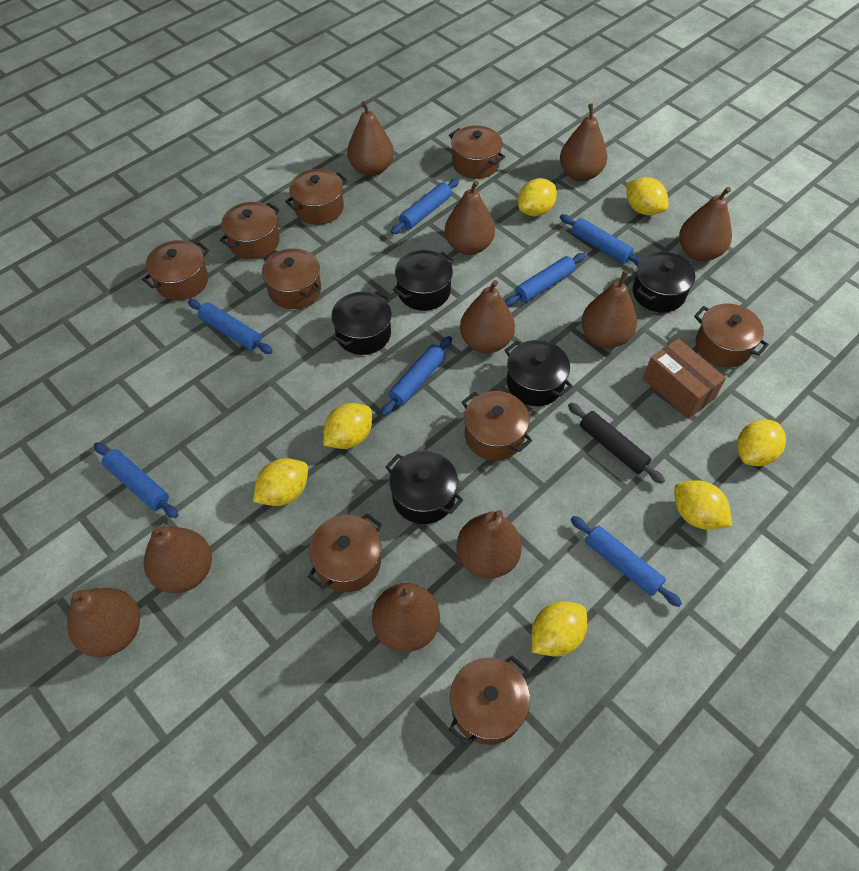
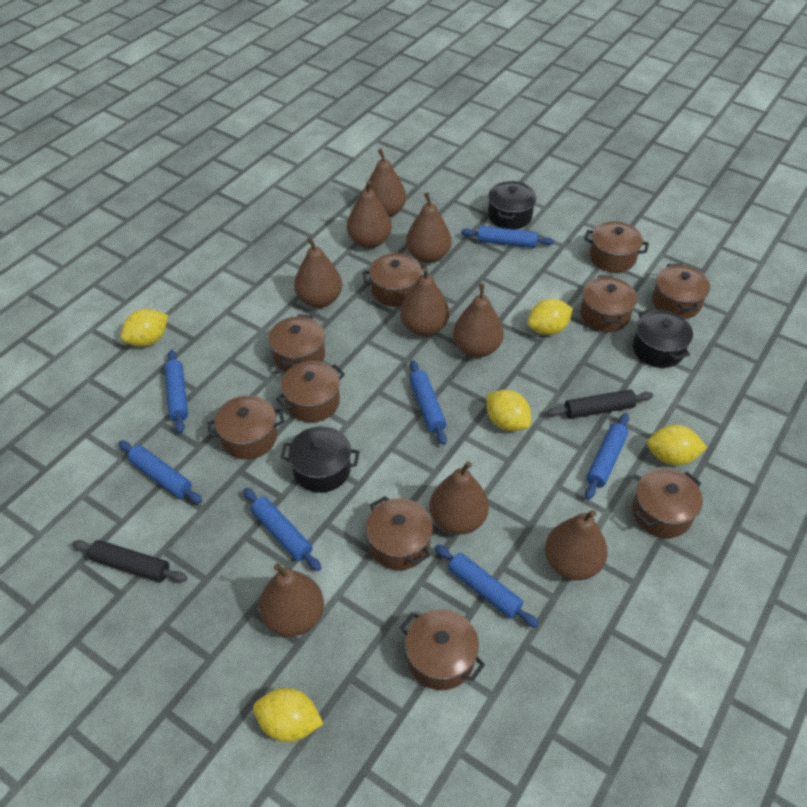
black pot: [331,291,392,355] [385,451,463,524] [393,250,454,311] [505,340,573,406] [633,252,695,313] = 5 -> [280,426,360,493] [488,181,536,230] [633,309,693,368] = 3
black rolling pin: [568,403,665,484] = 1 -> [72,540,187,582] [547,389,653,419] = 2
brown box: [643,338,726,419] = 1 -> none = 0
brown pear: [67,588,140,657] [144,526,212,593] [347,101,394,176] [372,583,440,652] [445,180,495,255] [456,510,522,579] [460,280,515,353] [560,104,607,181] [581,270,637,348] [679,187,732,261] = 10 -> [259,563,324,637] [294,237,342,308] [347,180,392,248] [365,149,406,218] [400,267,449,336] [406,192,451,263] [430,461,489,535] [453,283,504,358] [545,510,608,580] = 9
brown pot: [142,240,209,300] [220,202,280,260] [262,248,321,309] [285,169,348,225] [308,513,382,592] [449,125,505,179] [449,656,530,745] [462,391,532,461] [694,303,769,368] = 9 -> [207,395,284,460] [269,314,325,372] [276,361,345,422] [363,253,428,307] [366,496,433,570] [400,609,485,690] [580,275,637,332] [584,221,649,273] [632,469,703,538] [652,264,710,319] = 10
yellow lemon: [253,458,308,506] [323,403,372,449] [518,178,557,216] [532,601,587,657] [626,177,668,215] [674,480,732,530] [737,419,786,466] = 7 -> [121,309,168,347] [253,688,323,742] [487,390,531,431] [528,299,573,335] [647,425,707,466] = 5

